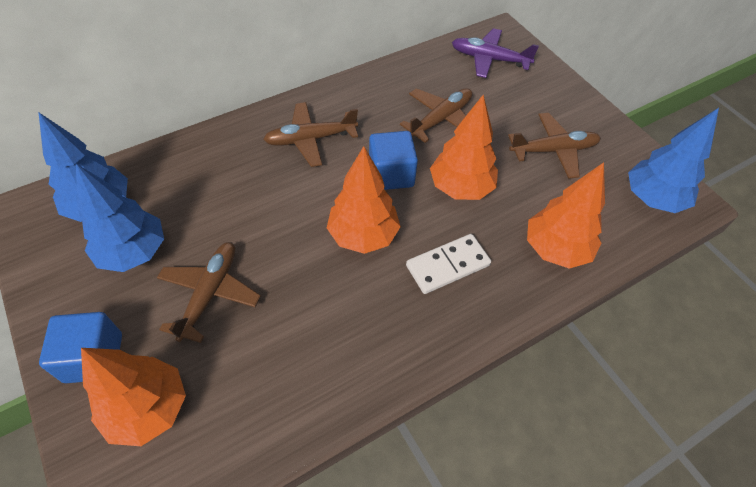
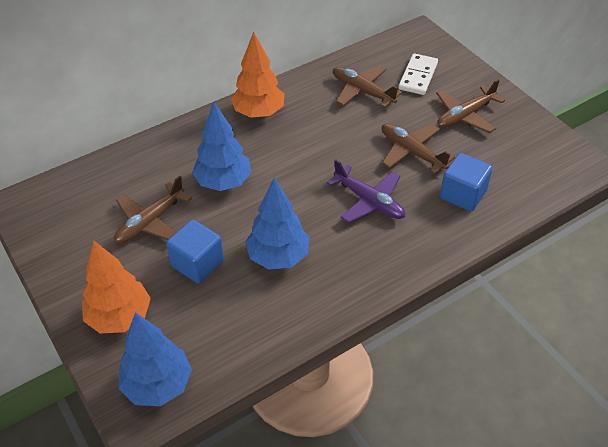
orange tree: [81,348,186,446] [327,146,401,254] [430,95,498,200] [527,162,605,269] = 4 -> [82,241,151,334] [231,32,285,118] = 2

